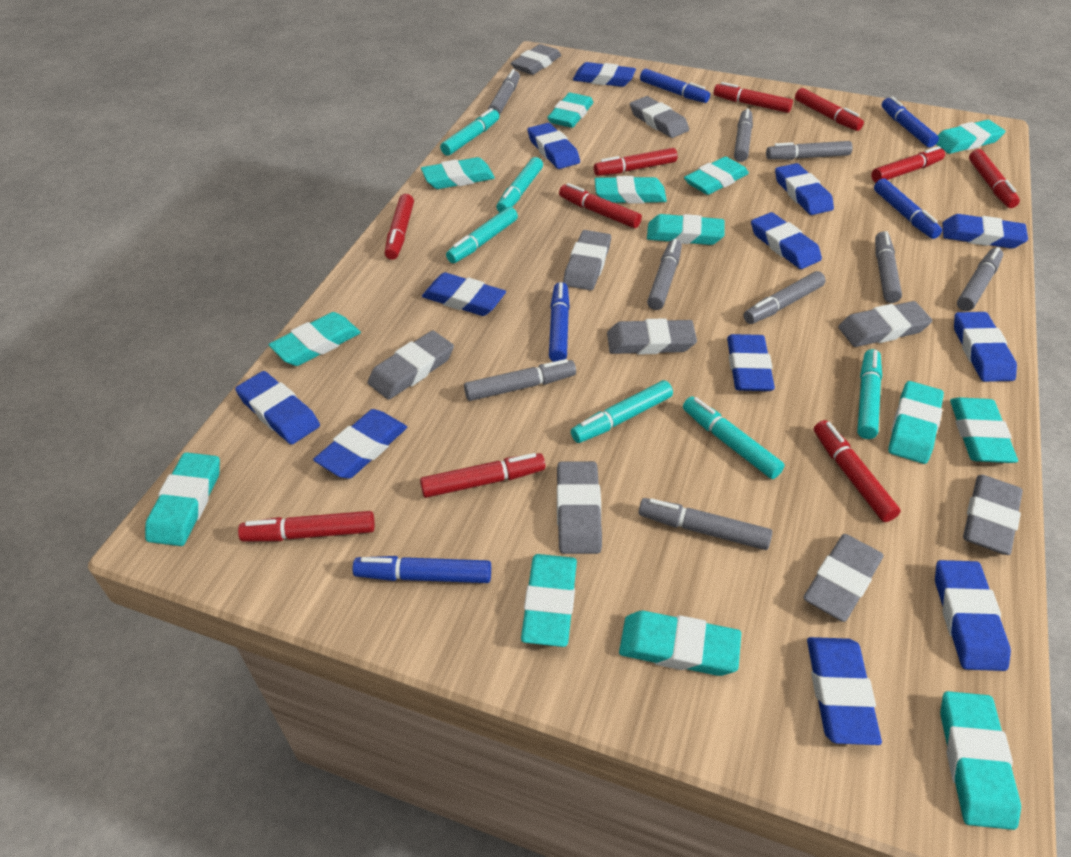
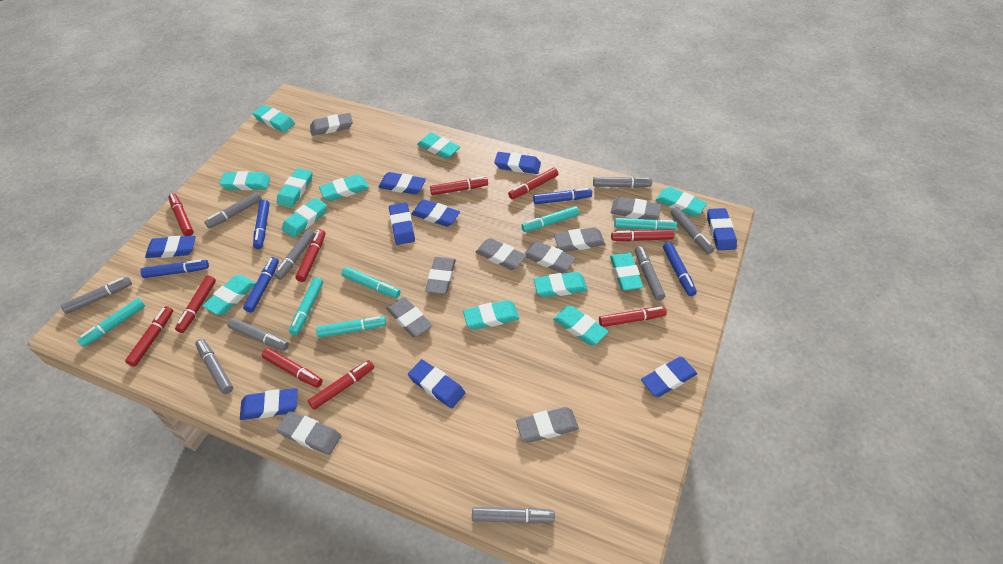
blue eraser: [235,371,320,445] [313,409,407,479] [422,272,506,316] [527,123,580,169] [573,62,636,87] [727,334,775,391] [751,212,822,269] [775,163,834,215] [807,637,882,745] [935,560,1011,671] [943,214,1028,249] [954,312,1017,382] = 12 -> [145,236,196,258] [240,388,298,420] [378,172,426,194] [389,202,415,245] [408,359,465,408] [411,199,460,227] [494,152,541,174] [641,357,697,397] [707,208,737,250] = 9
turquoise eraser: [145,452,220,546] [268,312,361,366] [421,157,495,189] [521,554,577,647] [548,93,593,128] [595,176,667,204] [619,611,741,676] [647,214,725,245] [684,157,749,195] [888,381,944,464] [936,120,1005,154] [940,691,1021,830] [950,397,1018,463] = 13 -> [203,275,256,315] [220,171,270,190] [253,105,295,132] [277,168,312,207] [282,198,327,238] [319,175,369,201] [417,133,460,159] [463,300,519,330] [533,272,587,298] [553,306,609,345] [610,253,643,290] [656,187,707,216] = 12

